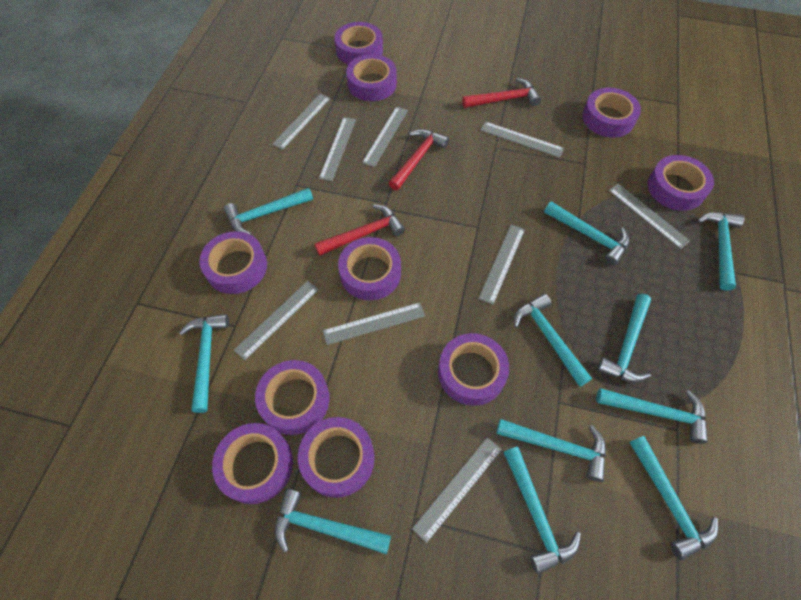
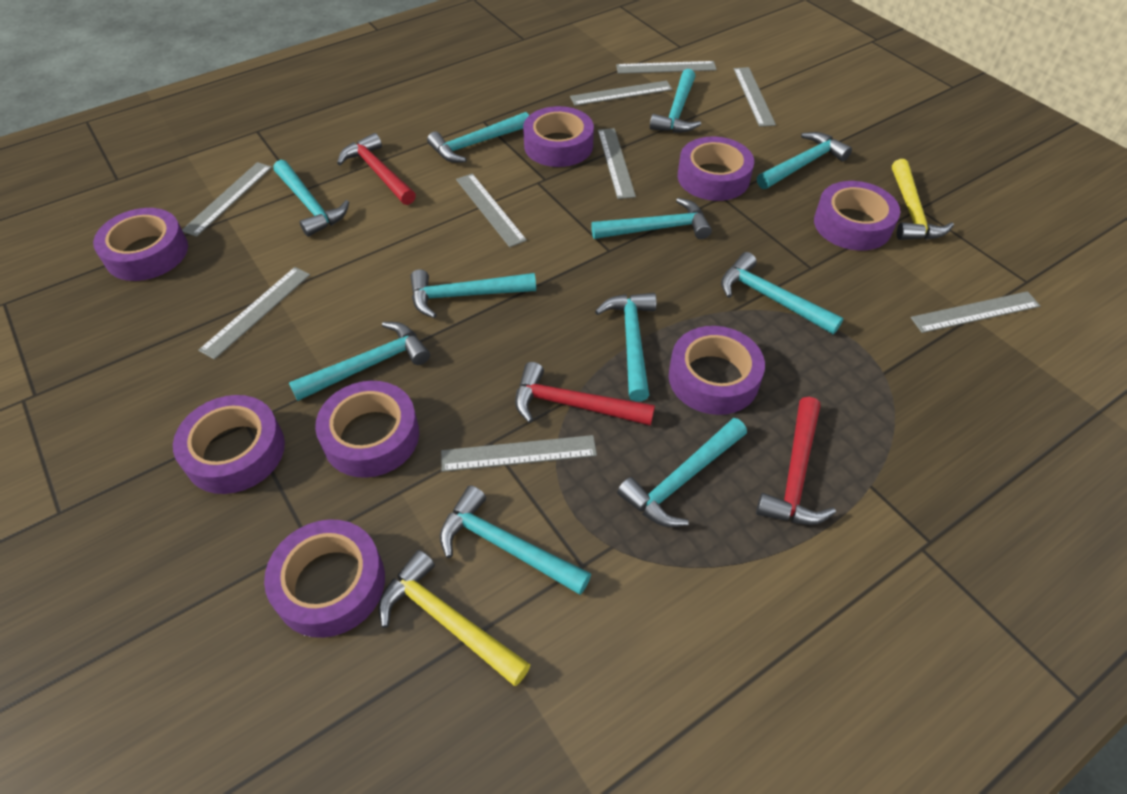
purple tape: [199,231,267,294] [212,423,293,504] [255,360,330,435] [298,417,375,498] [334,22,383,65] [338,237,401,300] [346,54,397,101] [438,333,509,406] [582,88,641,138] [648,155,714,211] = 10 -> [93,208,188,281] [173,395,285,494] [264,519,385,638] [315,381,419,478] [523,106,594,167] [669,326,765,415] [677,136,754,201] [814,181,900,251] = 8
yellow hammer: none = 0 -> [378,550,531,686] [892,159,954,240] = 2

